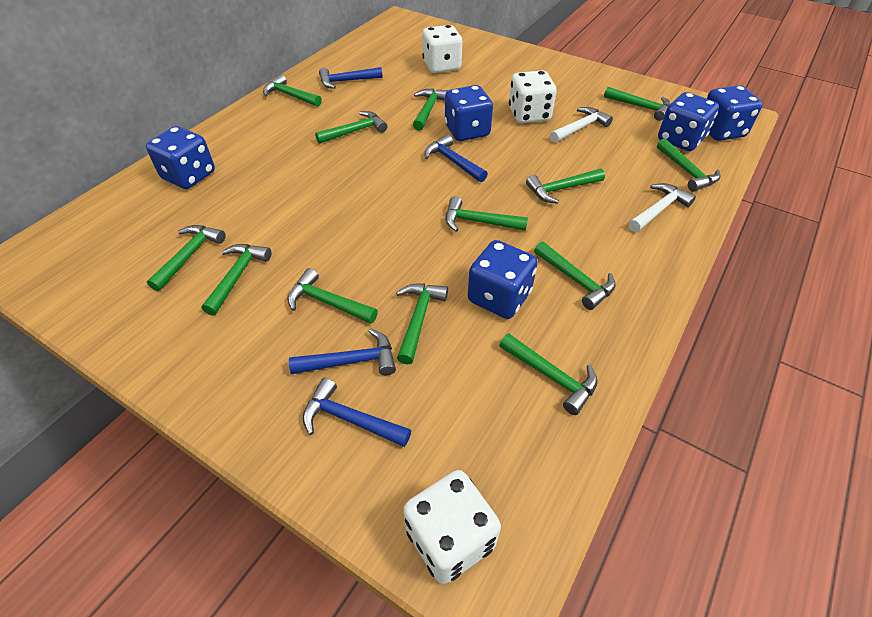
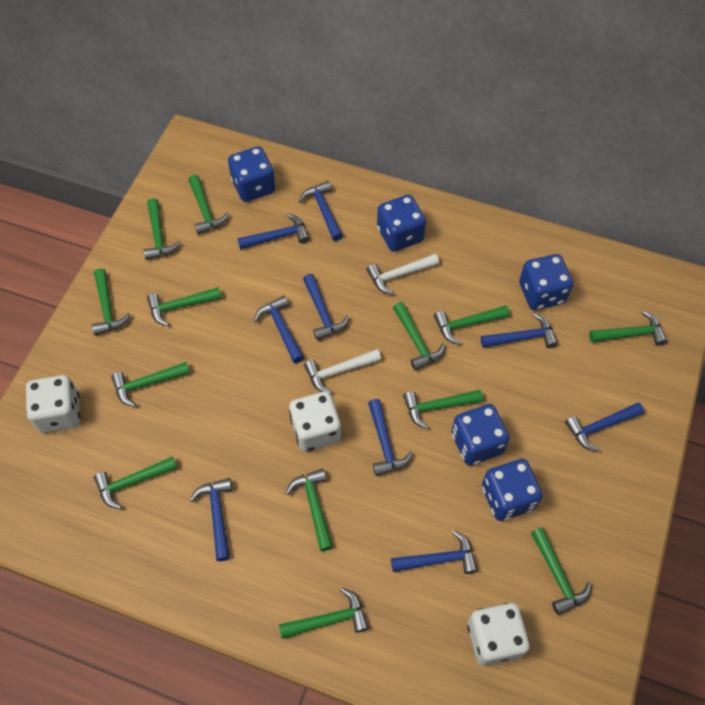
blue hammer: [289,328,396,375] [303,378,411,447] [319,67,383,89] [424,134,488,182] = 4 -> [190,478,232,561] [237,213,310,250] [254,296,304,363] [299,181,343,241] [303,274,349,341] [368,399,413,476] [391,530,478,574] [481,313,558,348] [565,402,644,452] = 9

